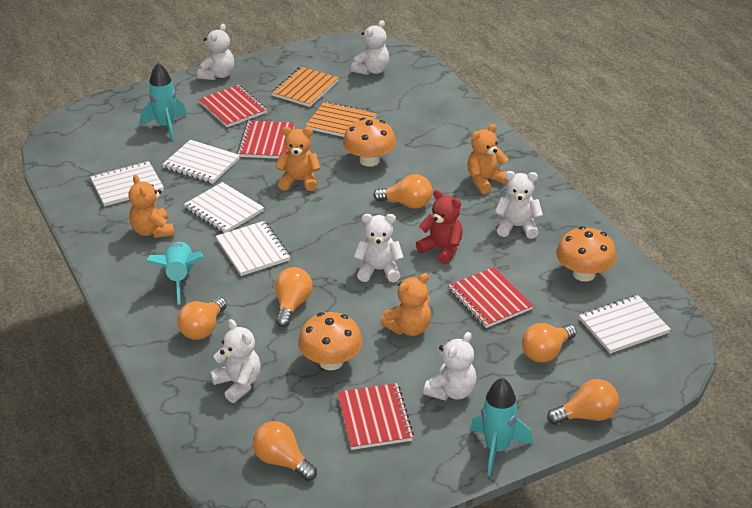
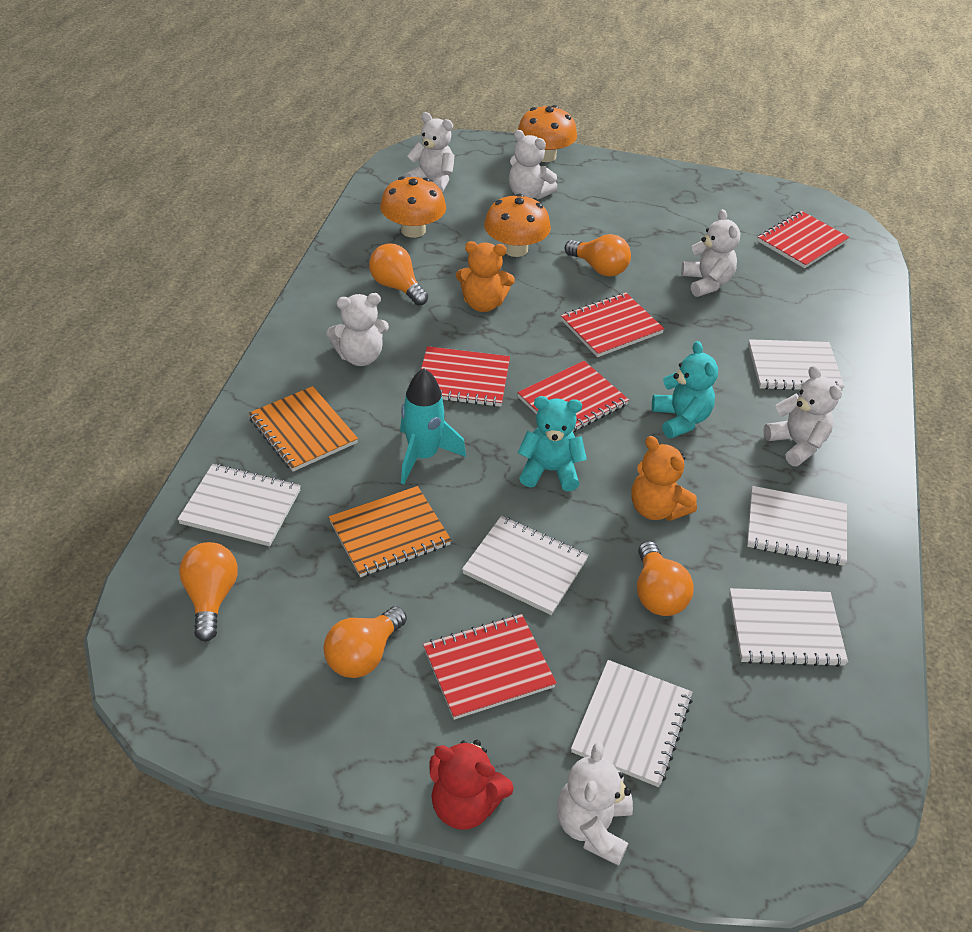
orange light bulb: [177,297,227,340] [253,421,317,481] [275,267,312,327] [373,174,432,209] [522,323,577,362] [547,379,619,425] = 6 -> [179,542,238,642] [323,606,407,678] [369,243,428,305] [565,234,631,277] [637,541,693,616] = 5
orange teddy bear: [128,175,174,238] [275,127,321,191] [381,273,431,336] [467,124,509,194] = 4 -> [456,241,515,312] [631,436,697,521] = 2
red notebook: [199,85,267,127] [237,121,295,159] [337,383,414,450] [448,267,534,328] = 4 -> [421,346,510,407] [423,614,557,720] [517,361,629,432] [561,292,664,357] [757,211,849,268] = 5
turquoise rocket: [140,63,187,141] [146,242,203,304] [470,377,533,476] = 3 -> [400,368,466,484] = 1
turquoise teddy bear: none = 0 -> [518,396,587,491] [652,341,718,439] = 2
white notebook: [90,161,164,206] [162,140,240,184] [184,182,264,233] [216,221,290,276] [579,295,671,354] = 5 -> [177,464,301,546] [462,516,589,615] [571,660,693,787] [729,588,848,667] [747,486,847,566] [748,339,844,391] = 6

